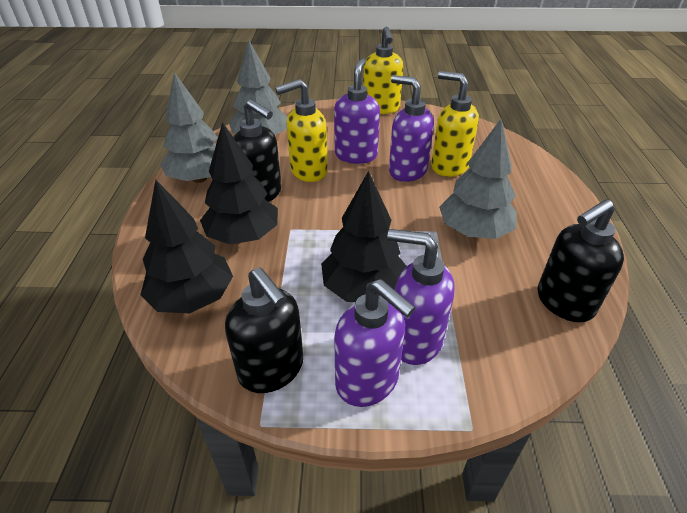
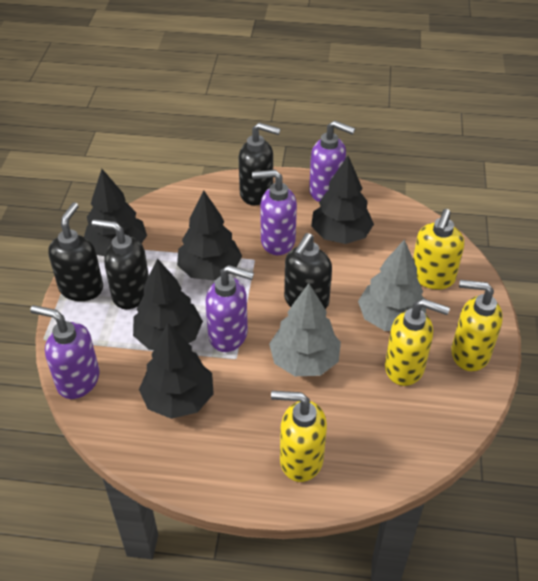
black soap dispenser: [225,268,303,393] [233,99,282,202] [538,199,624,322] = 3 -> [48,202,103,301] [92,219,149,309] [239,122,281,205] [284,233,332,309] = 4
black tree: [140,180,233,314] [200,122,278,244] [321,171,407,302] = 3 -> [84,169,147,256] [133,258,203,350] [139,323,214,419] [177,191,242,281] [311,156,374,244] = 5
grey tree: [160,72,218,183] [229,40,287,135] [439,118,517,239] = 3 -> [269,283,341,376] [358,239,426,331] = 2
yellow soap dispenser: [275,79,328,182] [363,27,403,114] [431,71,479,177] = 3 -> [271,391,327,482] [385,299,450,386] [413,209,464,290] [451,280,503,371] = 4

